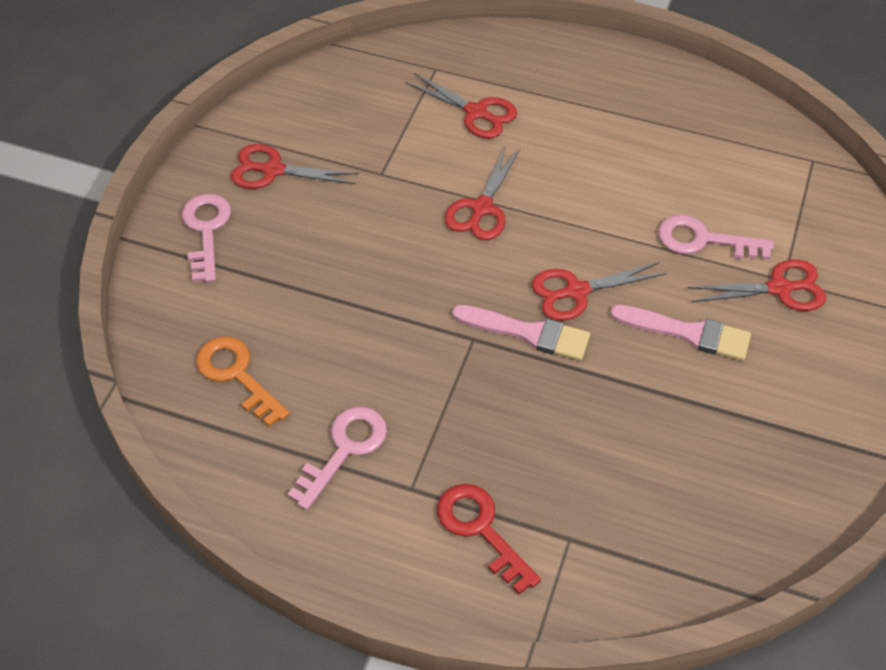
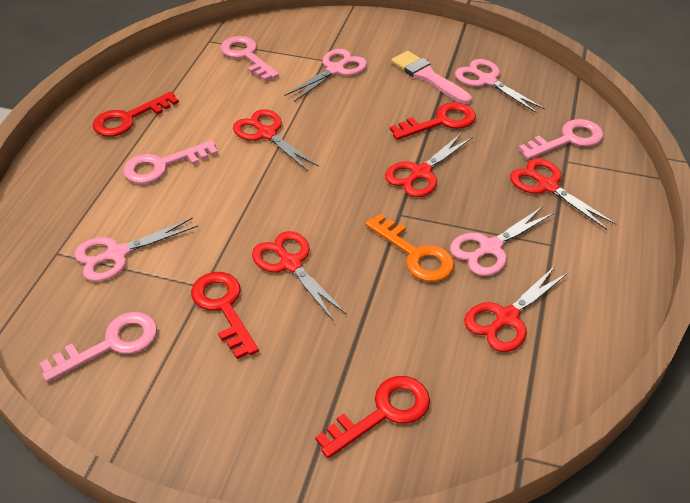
pink brush: [452,305,590,361] [610,305,751,361] = 2 -> [391,51,472,104] = 1
pink key: [182,194,231,282] [287,407,387,510] [658,215,774,260] = 3 -> [39,312,157,382] [123,140,218,184] [220,36,279,81] [518,119,604,160] = 4
pink scissors: none = 0 -> [74,217,198,281] [285,49,367,102] [450,206,554,276] [455,59,545,113] = 4
red key: [437,484,541,594] = 1 -> [93,92,179,137] [191,272,259,359] [315,376,430,458] [390,102,476,140] = 4

